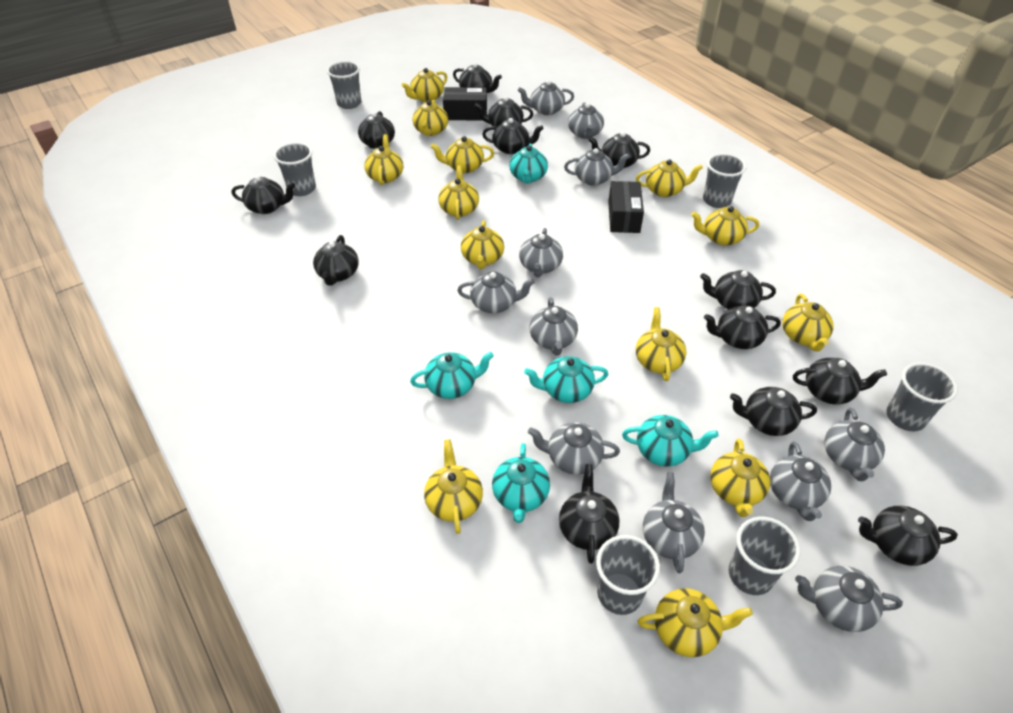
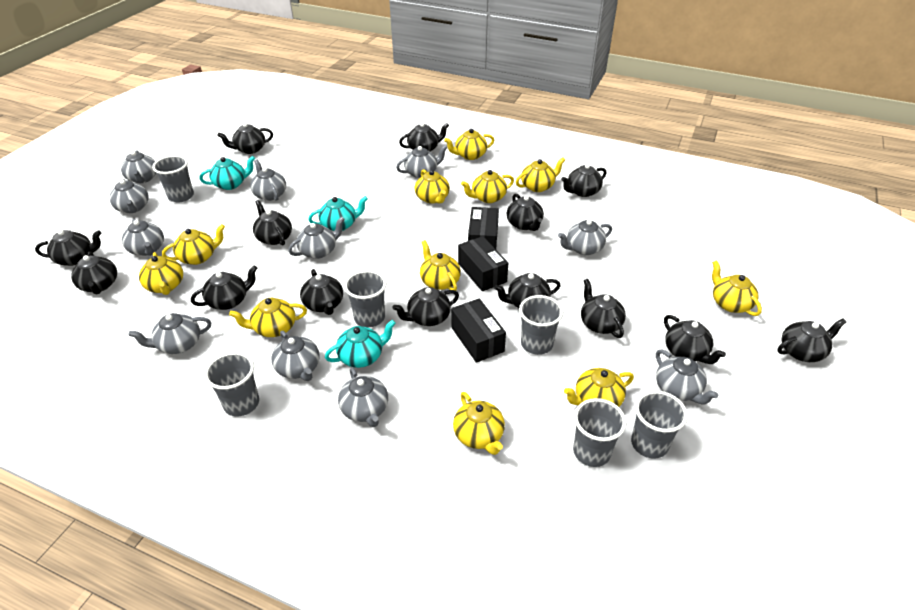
black box: [443,87,487,120] [608,181,644,233] = 2 -> [451,298,506,363] [458,236,508,291] [468,207,499,249] = 3
black teapot: [232,176,295,214] [313,235,359,286] [358,111,395,149] [453,63,502,93] [474,97,533,128] [482,118,544,154] [559,464,620,564] [588,132,650,168] [700,270,776,309] [704,305,781,349] [730,387,817,436] [793,358,887,404] [858,506,958,566] = 13 -> [35,230,101,266] [71,251,117,294] [191,265,257,310] [217,123,273,154] [253,200,292,245] [300,269,343,315] [393,287,459,326] [399,123,449,152] [494,273,561,308] [507,194,544,231] [561,164,607,197] [581,279,626,338] [664,315,726,364] [778,318,846,362] = 14
turquoise teapot: [410,352,494,399] [492,443,550,523] [509,143,548,184] [524,356,608,403] [622,415,719,467] = 5 -> [200,156,255,190] [308,196,368,231] [325,320,396,368] = 3
yellow teapot: [364,134,403,186] [402,68,447,102] [413,100,448,136] [424,439,483,534] [430,136,494,173] [438,165,479,220] [461,220,504,269] [636,159,703,197] [636,307,686,381] [638,588,753,657] [691,206,759,246] [710,439,770,517] [782,294,834,352] = 13 -> [139,252,183,295] [162,224,225,265] [229,298,307,337] [415,169,450,204] [420,240,461,291] [444,129,494,160] [453,392,505,455] [461,170,514,203] [516,158,565,192] [564,368,634,407] [712,260,762,316] = 11

